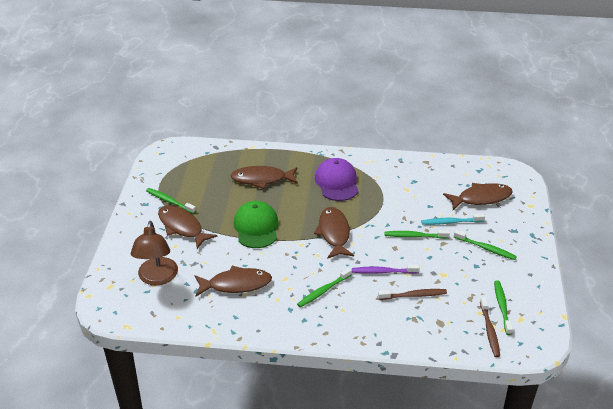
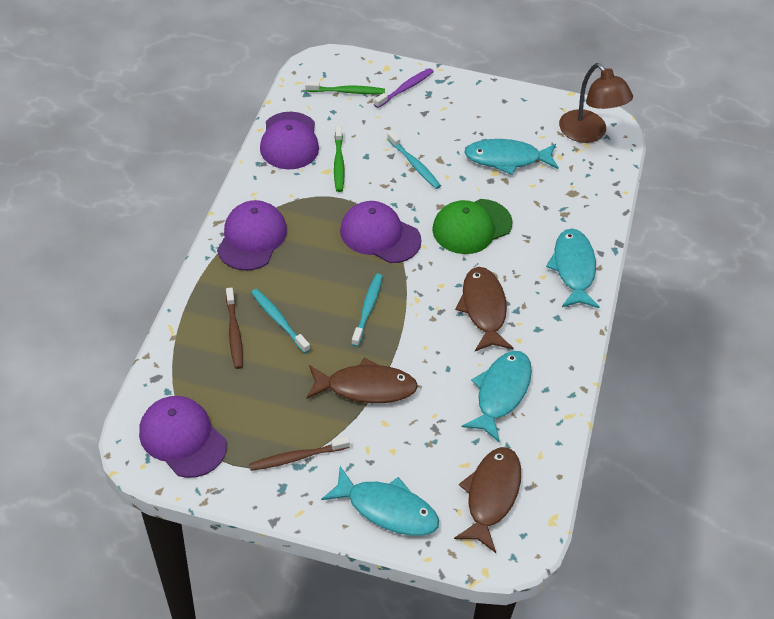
brown fish: [158,205,217,249] [194,265,272,296] [230,166,298,189] [314,207,354,259] [443,183,513,210] = 5 -> [306,357,418,403] [454,447,521,553] [455,267,513,351] = 3
green toothbrush: [146,188,196,214] [297,268,352,308] [385,230,450,239] [454,230,517,260] [494,280,513,335] = 5 -> [305,81,385,94] [334,126,345,192] = 2
purple cap: [315,158,359,201] = 1 -> [139,396,227,478] [217,200,287,271] [260,112,319,169] [340,201,421,263] = 4
turquoise fish: none = 0 -> [321,466,439,536] [462,351,532,442] [464,139,559,175] [546,229,599,308] = 4
turquoise toothbrush: [421,214,485,225] = 1 -> [251,289,310,353] [351,274,383,347] [387,131,441,189] = 3

